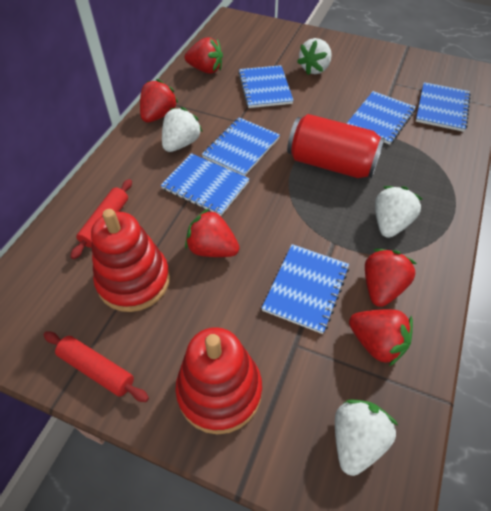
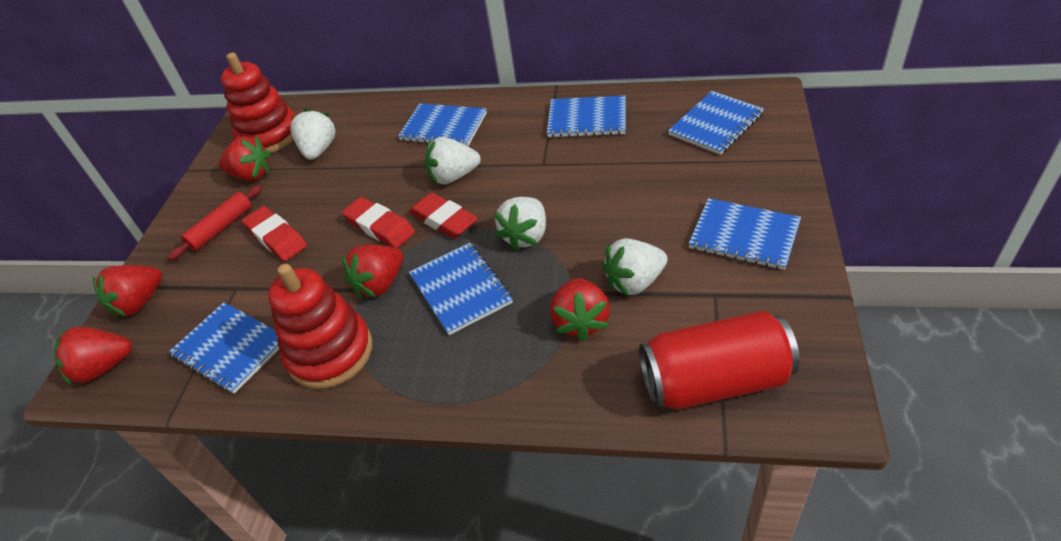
red eraser: none = 0 -> [242,206,307,261] [342,197,415,248] [409,193,478,239] = 3
red rolling pin: [43,331,149,402] [71,179,132,259] = 2 -> [168,185,262,260] = 1

